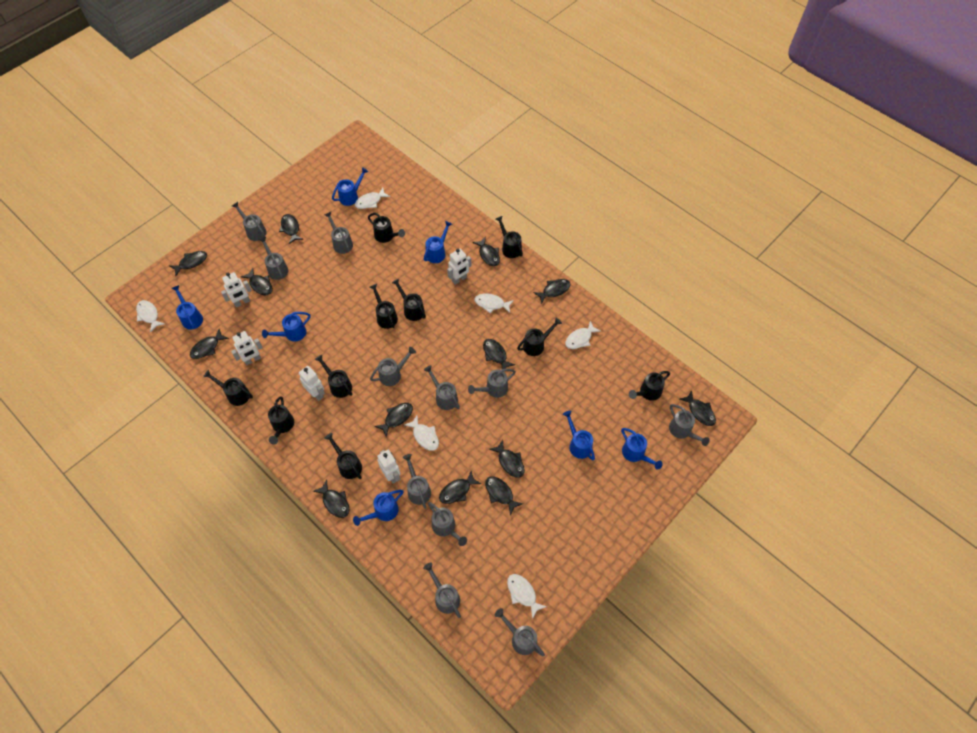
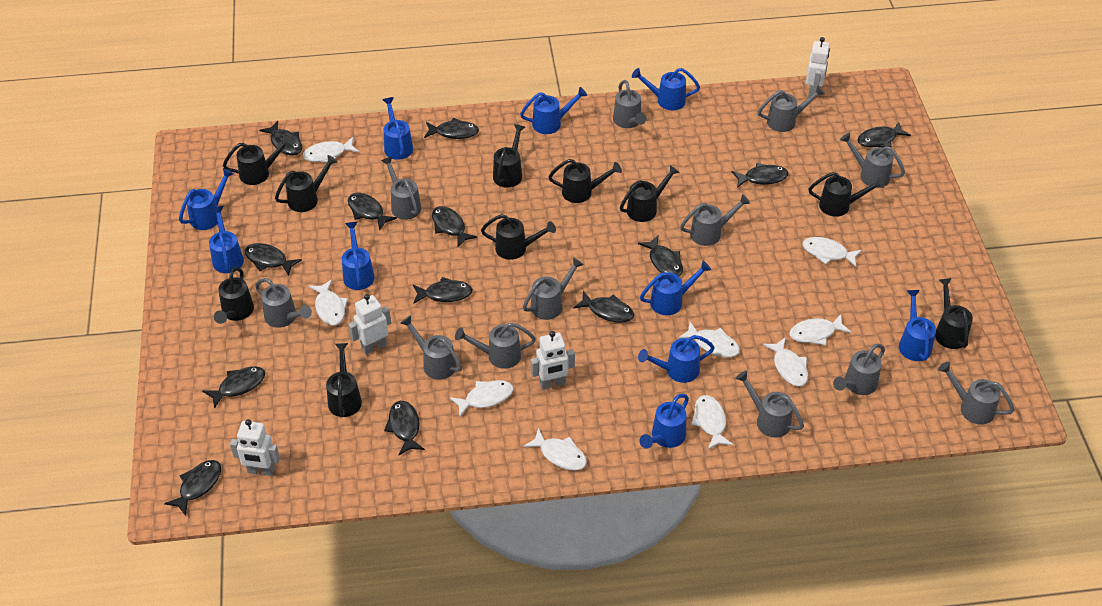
blue watering can: [171,285,203,330] [262,312,311,341] [332,167,369,206] [353,490,403,526] [424,221,452,263] [563,411,595,460] [621,428,663,469] = 7 -> [179,168,234,230] [209,206,244,273] [342,222,375,290] [382,97,413,160] [520,87,587,134] [632,68,700,110] [638,335,715,383] [640,261,711,316] [640,394,689,449] [899,290,936,361] = 10
grey watering can: [232,202,267,241] [259,237,288,280] [325,212,353,254] [370,347,416,386] [403,454,431,509] [423,563,461,618] [424,365,460,410] [428,502,467,546] [468,369,516,398] [495,608,545,656] [669,404,710,446] = 11 -> [255,278,312,328] [381,156,421,220] [400,315,462,380] [455,323,536,369] [523,257,584,320] [613,80,646,128] [680,194,750,246] [735,371,804,438] [758,86,825,132] [833,344,885,395] [840,132,905,188] [938,362,1014,425] = 12
white fish: [136,300,165,332] [355,188,390,209] [404,416,439,451] [475,293,514,313] [507,574,547,619] [565,321,601,349] = 6 -> [303,137,359,162] [309,279,348,326] [450,380,514,418] [523,428,587,470] [678,322,740,357] [691,395,733,449] [763,337,808,386] [789,314,851,345] [802,237,862,267] = 9
white robot: [221,272,252,307] [231,331,263,365] [299,366,325,401] [377,450,401,484] [447,249,471,285] = 5 -> [230,419,280,476] [348,294,391,355] [531,331,575,390] [806,37,830,97] = 4

